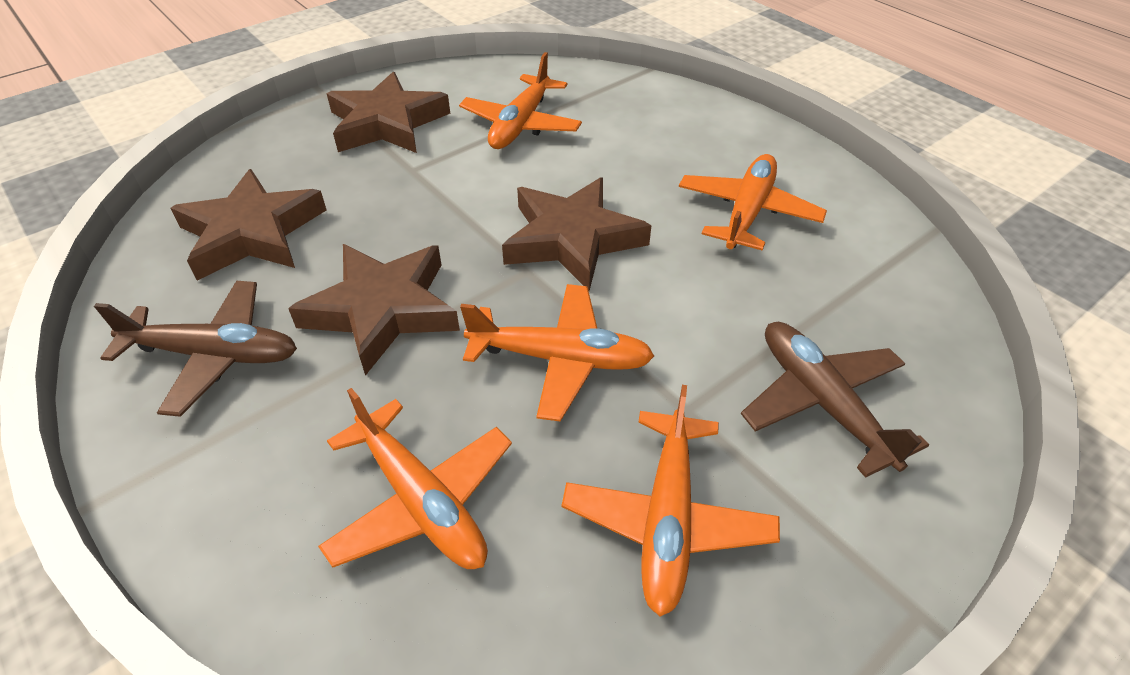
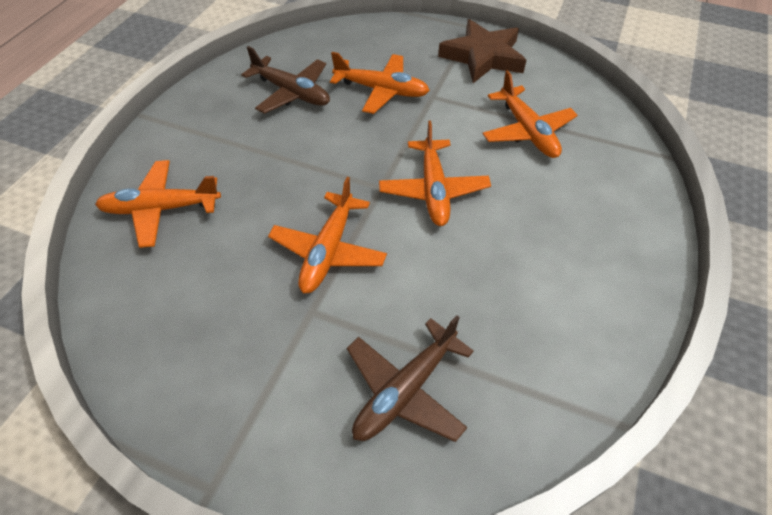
brown star: [171,169,327,280] [288,244,460,376] [327,72,450,153] [502,177,652,291] = 4 -> [438,19,526,83] = 1

